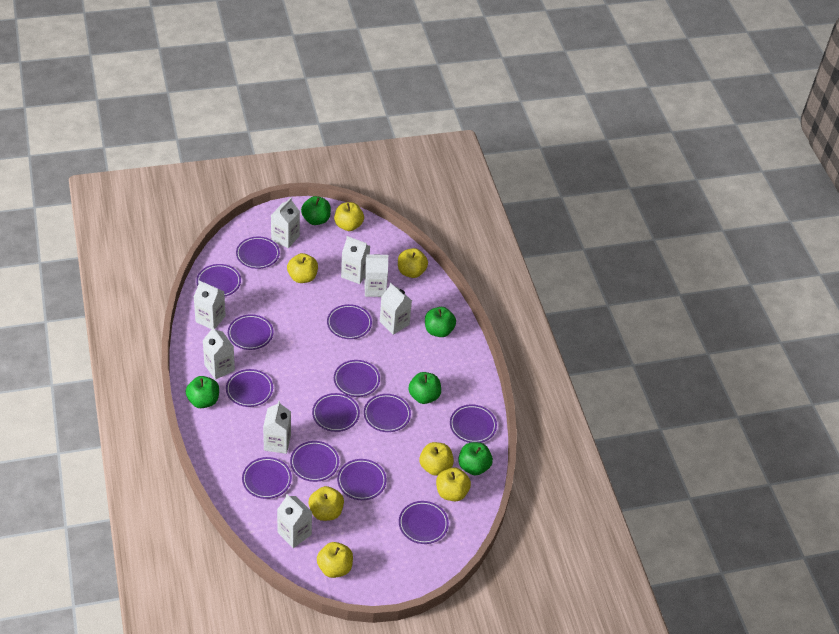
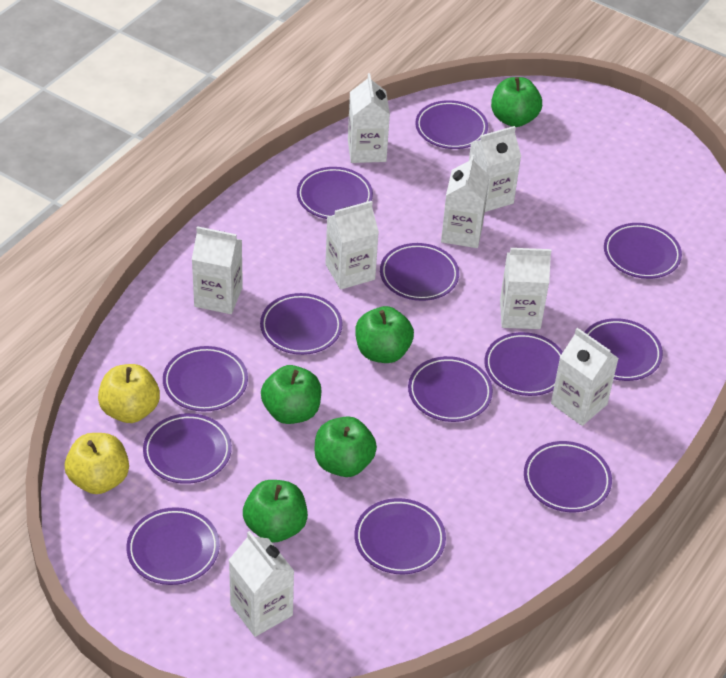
yellow apple: [287,253,318,283] [309,486,344,521] [317,542,353,578] [334,202,364,231] [398,248,428,278] [419,442,454,476] [436,467,471,501] = 7 -> [65,433,129,494] [98,364,160,423] = 2

